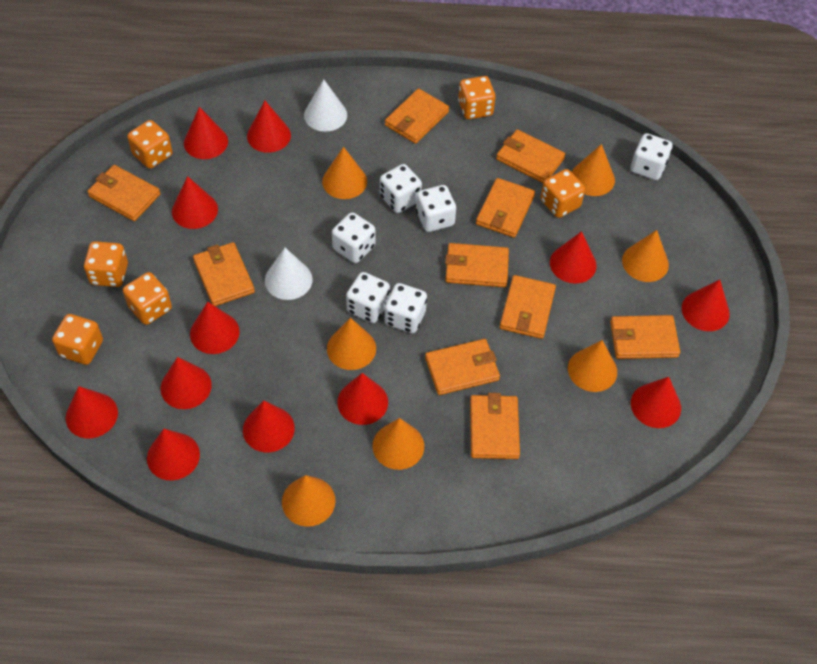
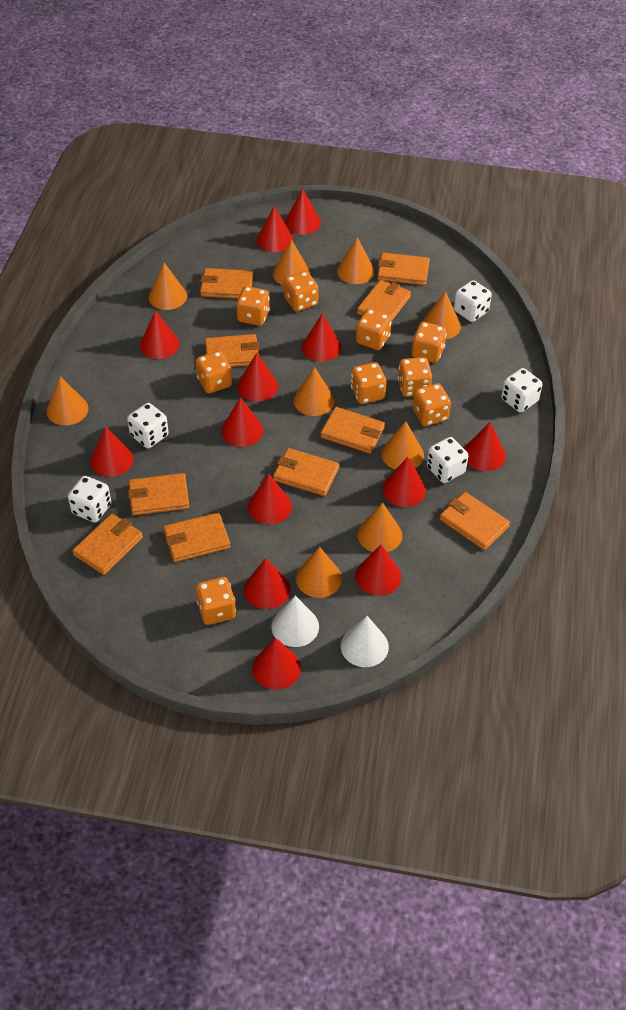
orange cone: [282,475,335,527] [322,147,367,199] [327,318,376,370] [372,418,424,470] [568,340,617,392] [572,144,615,196] [622,230,669,282] = 7 -> [46,376,88,426] [149,263,187,310] [273,240,311,286] [293,367,335,416] [296,547,342,598] [337,237,375,284] [357,502,402,552] [381,421,424,470] [422,291,461,339] = 9
orange dice: [52,314,103,365] [84,241,128,287] [123,272,172,325] [127,120,173,169] [458,76,495,119] [540,169,585,218] = 6 -> [196,351,232,393] [196,577,236,625] [236,286,270,326] [284,271,318,312] [351,362,387,404] [356,309,392,350] [398,357,432,397] [412,322,447,363] [413,383,451,426] = 9
red cone: [66,386,118,438] [147,429,200,480] [161,357,212,409] [172,176,218,229] [184,107,228,159] [190,302,240,354] [243,401,295,452] [247,101,291,153] [337,373,388,425] [550,231,597,284] [631,377,681,428] [682,280,730,331] = 12 -> [90,427,134,477] [140,311,180,359] [221,397,263,447] [237,353,278,402] [244,558,290,609] [248,474,292,524] [252,638,301,690] [257,206,293,252] [285,189,321,235] [302,313,342,362] [355,545,401,596] [382,457,426,507] [464,422,506,471] = 13
white dice: [332,212,375,263] [346,272,390,323] [380,164,422,213] [385,283,427,333] [416,185,456,232] [631,133,672,180] = 6 -> [68,476,111,522] [127,403,169,448] [427,437,468,483] [454,280,492,322] [501,368,542,412] = 5

